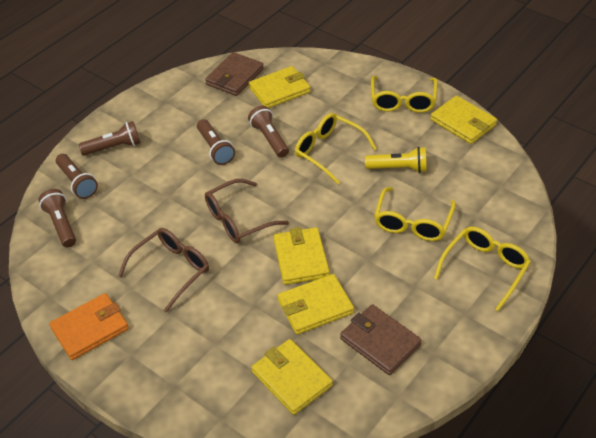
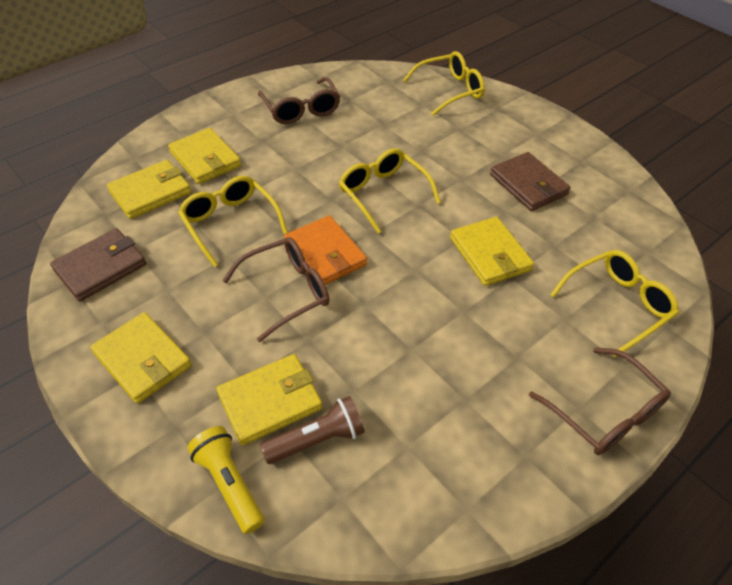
brown flashlight: [38,189,76,247] [56,154,98,199] [79,121,140,156] [197,119,235,165] [248,106,289,158] = 5 -> [260,396,365,464] = 1
brown glasses: [118,228,209,313] [205,179,289,243] = 2 -> [222,237,329,342] [258,77,340,124] [529,347,671,455] = 3

